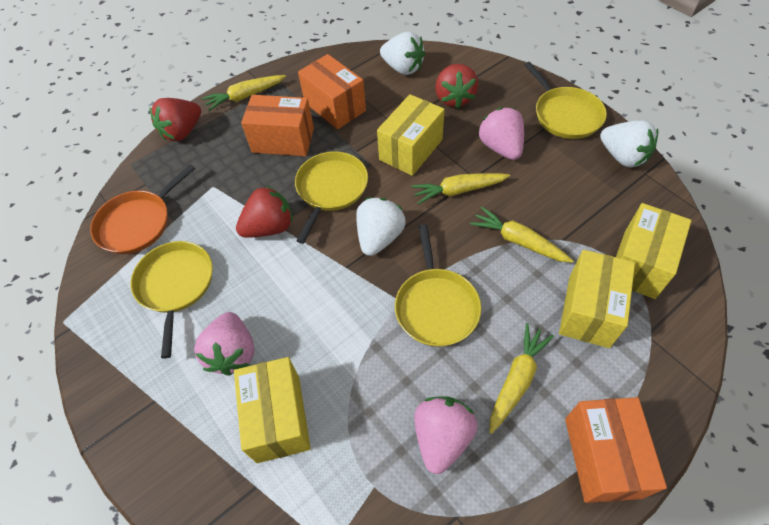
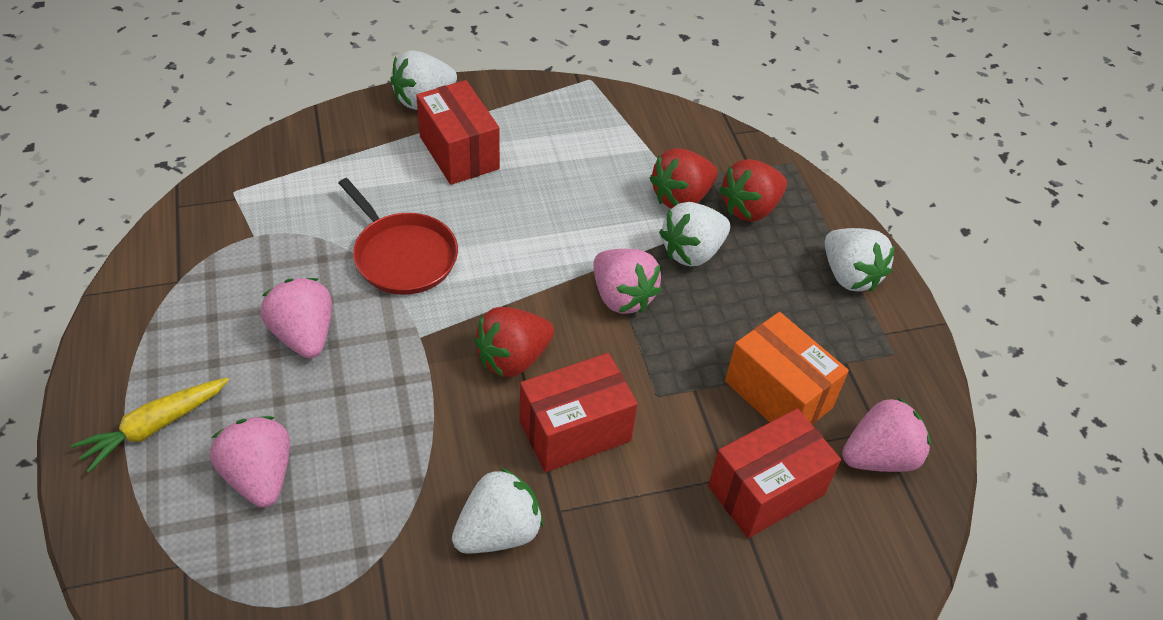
orange box: [241,95,314,156] [298,54,366,129] [565,397,667,503] = 3 -> [725,312,849,425] = 1
orange pan: [90,164,195,254] = 1 -> none = 0
pink strawberry: [194,312,254,376] [414,397,478,474] [478,107,524,160] = 3 -> [210,416,290,508] [260,278,332,358] [594,249,662,314] [842,398,931,472] = 4
red box: none = 0 -> [416,80,500,185] [520,353,638,472] [708,408,841,538] = 3
red pan: none = 0 -> [339,178,458,295] = 1
white strawberry: [356,198,406,256] [380,32,425,75] [600,120,658,167] = 3 -> [390,50,457,110] [452,468,543,554] [659,202,730,266] [825,228,895,292] = 4
yellow box: [234,357,311,463] [377,94,445,176] [559,250,635,348] [616,203,692,299] = 4 -> none = 0
yellow carrot: [202,75,286,111] [412,173,510,204] [470,207,573,263] [489,323,554,434] = 4 -> [71,378,229,473] = 1
yellow pan: [131,241,213,358] [295,152,368,244] [395,224,481,347] [525,62,607,139] = 4 -> none = 0

